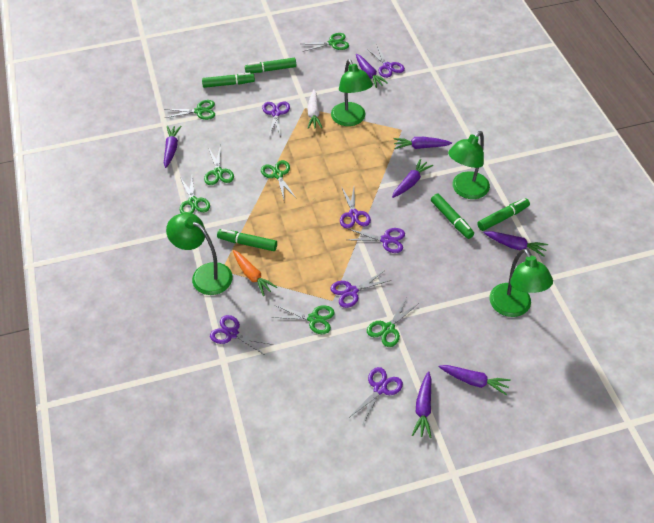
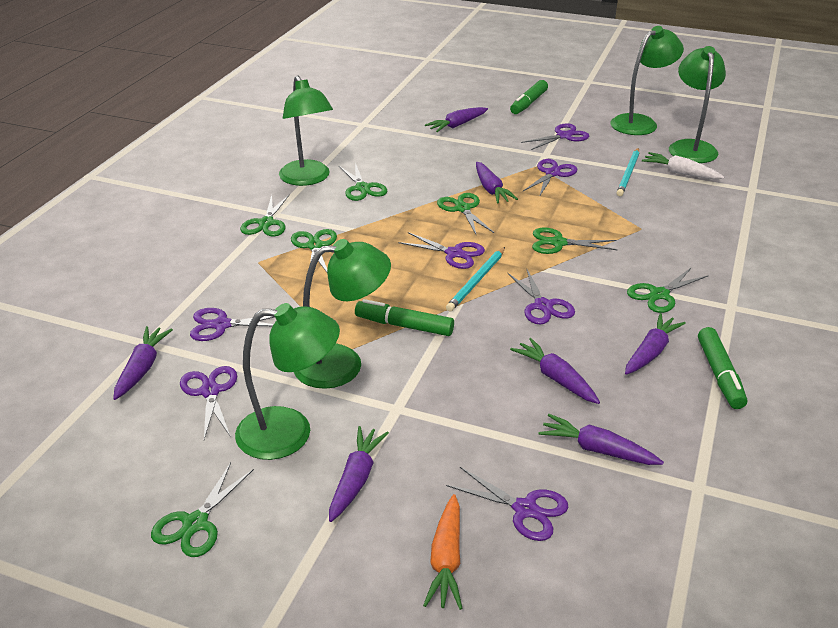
green lamp: [166,213,233,295] [331,59,373,126] [448,131,490,199] [489,248,553,317] = 4 -> [235,303,340,460] [279,75,333,186] [294,239,391,389] [610,26,684,135] [669,46,726,163] = 5
green marker: [202,73,255,88] [217,229,277,251] [245,58,296,73] [431,194,474,239] [477,198,530,231] = 5 -> [355,299,454,336] [510,80,548,114] [698,327,747,409] = 3
turquoise pencil: none = 0 -> [446,247,505,312] [617,148,639,196] = 2

